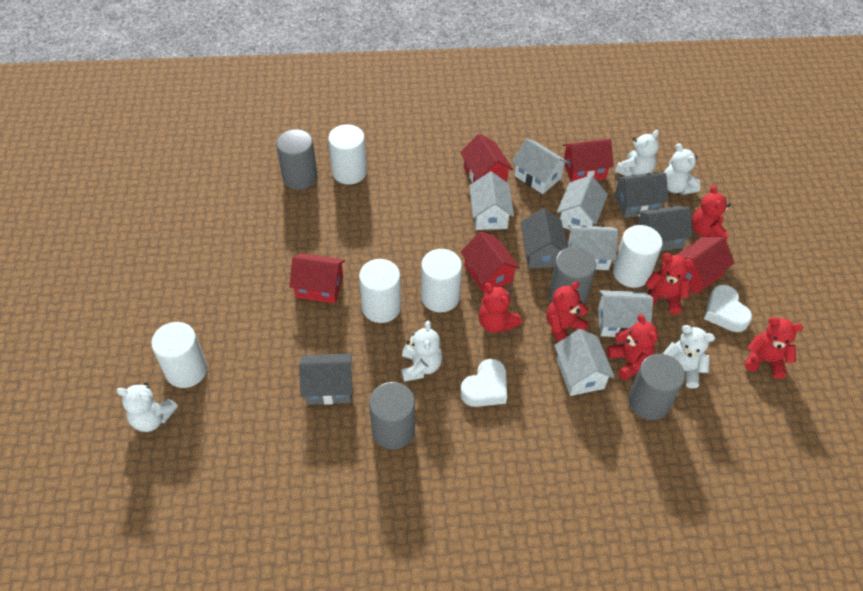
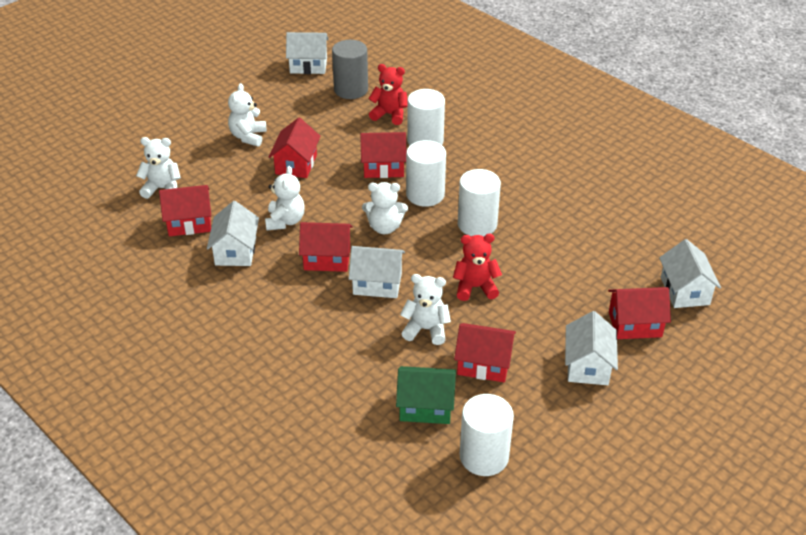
green house: none = 0 -> [396,366,456,424] = 1
grey cylinder: [276,129,318,190] [369,382,415,449] [549,247,596,304] [628,354,685,420] = 4 -> [332,40,368,99] = 1
grey house: [299,354,352,405] [520,208,567,268] [614,172,669,218] [636,206,693,251] = 4 -> none = 0
red house: [289,253,345,304] [460,134,513,183] [461,231,520,294] [563,139,614,182] [677,237,734,295] = 5 -> [159,185,212,236] [269,118,321,178] [299,222,353,272] [360,132,406,178] [454,323,516,382] [608,287,671,339] = 6
red teddy bear: [479,283,522,333] [546,281,589,342] [607,314,658,381] [645,253,694,314] [691,185,731,241] [745,317,803,379] = 6 -> [369,64,408,125] [453,234,502,301] = 2
white cylinder: [151,322,207,388] [328,124,367,184] [359,259,401,323] [421,249,462,312] [613,225,663,288] = 5 -> [406,140,446,207] [407,89,445,145] [458,169,501,237] [460,394,514,476] = 4
white heart: [460,359,507,407] [704,285,752,332] = 2 -> none = 0
white house: [469,172,514,230] [512,138,569,194] [554,329,615,396] [557,175,608,230] [568,225,618,270] [598,290,653,337] = 6 -> [207,201,259,266] [286,32,329,74] [349,246,405,298] [565,311,618,385] [659,239,721,308] = 5

